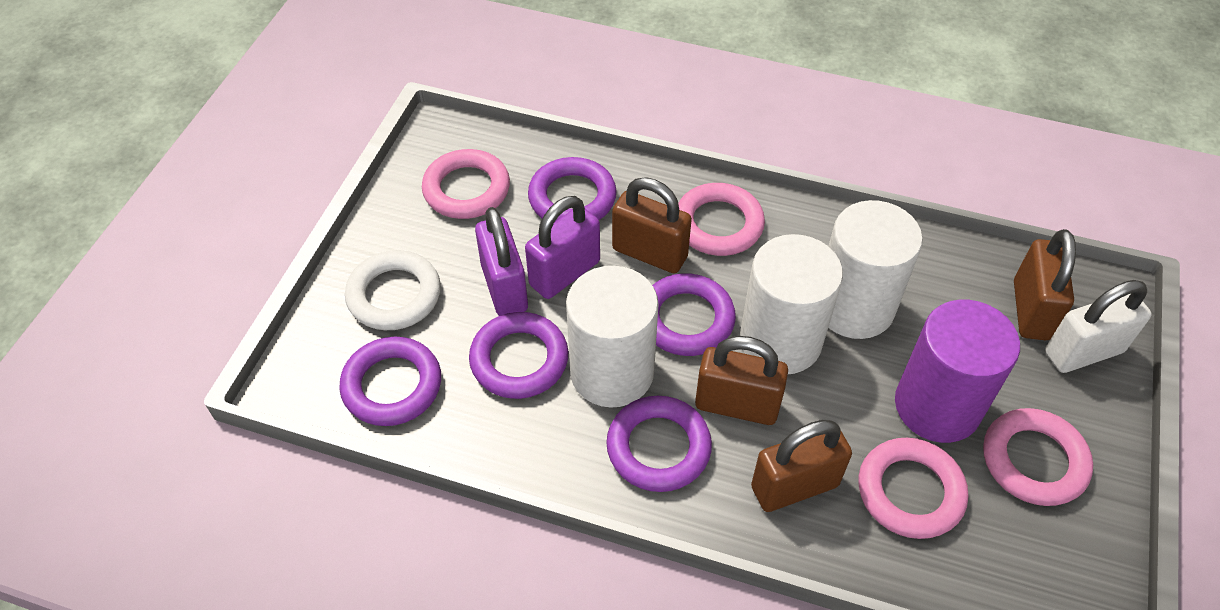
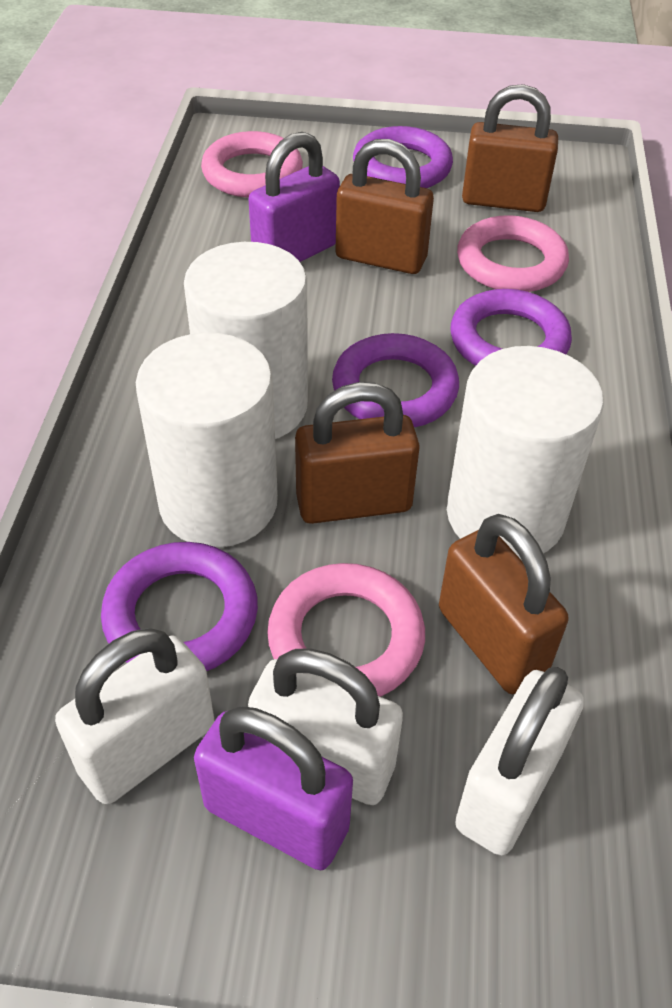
pink ring: [422,149,510,219] [678,183,765,256] [858,438,968,539] [983,408,1093,506] = 4 -> [201,131,303,198] [267,563,425,697] [457,215,569,292] = 3
purple cylinder: [895,300,1020,443] = 1 -> none = 0
purple ring: [339,337,441,426] [469,312,568,399] [528,157,617,222] [606,396,712,492] [652,273,736,356] = 5 -> [101,542,258,671] [332,333,459,427] [353,126,453,188] [450,289,572,366] = 4
white padlock: [1045,280,1152,373] = 1 -> [55,628,214,804] [248,649,403,805] [455,667,584,856] = 3
white ring: [345,250,441,330] = 1 -> none = 0

